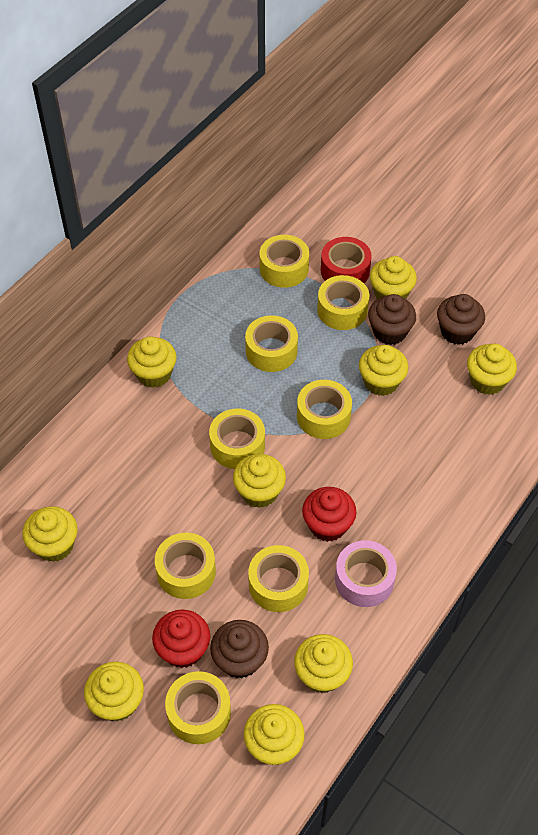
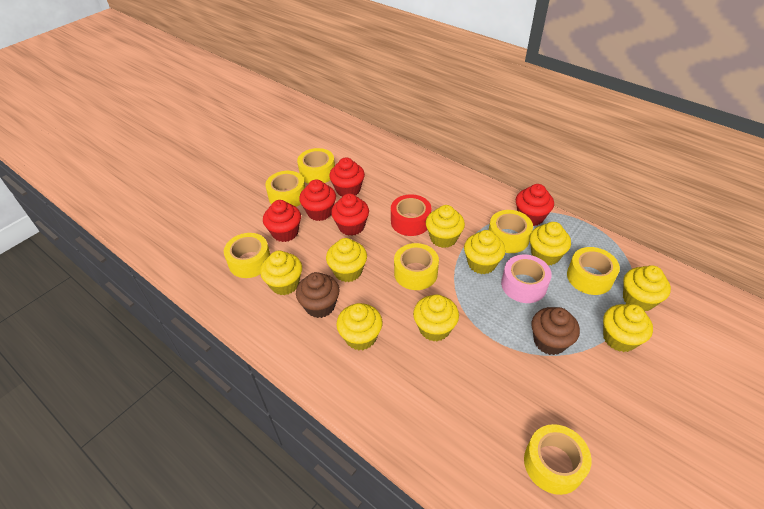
brown cupcake: [210,620,269,679] [368,294,416,345] [437,294,485,345] = 3 -> [296,272,340,318] [532,307,580,355] = 2
red cupcake: [152,609,210,668] [302,487,356,542] = 2 -> [263,200,301,242] [299,180,336,221] [329,157,365,196] [331,193,369,236] [516,184,554,226] = 5
yellow tape: [155,533,216,599] [165,671,231,744] [209,409,265,469] [245,315,298,372] [248,545,309,612] [260,235,309,288] [297,380,352,439] [317,275,369,330] = 8 -> [224,233,270,278] [265,171,305,207] [297,148,335,184] [394,243,439,290] [489,210,533,253] [524,424,591,495] [567,247,620,295] = 7

